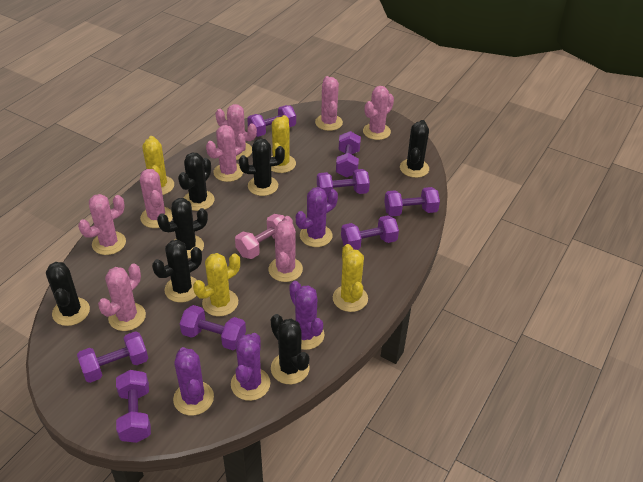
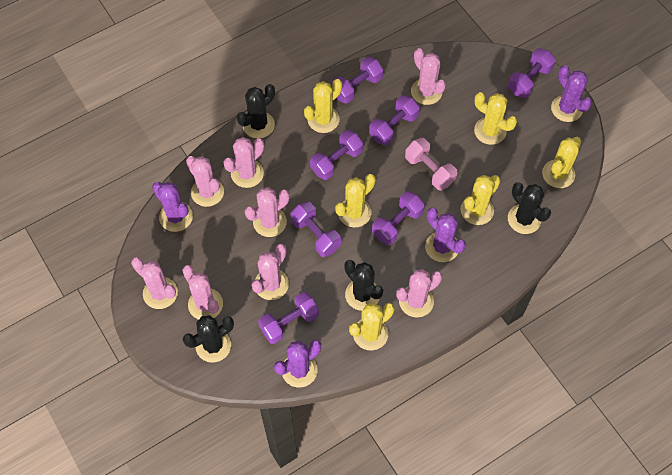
black cactus: [46,262,90,326] [152,240,202,302] [157,198,208,259] [178,152,215,211] [239,138,285,196] [271,314,310,384] [400,120,429,178] = 7 -> [183,315,234,363] [237,84,275,139] [344,260,383,311] [508,182,551,234] = 4
purple dumbbell: [77,331,148,383] [116,370,151,443] [180,305,246,350] [247,105,296,137] [317,169,370,197] [336,131,361,178] [341,215,399,250] [384,187,440,217] = 8 -> [258,292,319,344] [290,201,341,257] [310,130,363,180] [332,57,384,104] [369,95,420,145] [372,191,425,245] [508,48,556,98] = 7
yellow cactus: [142,136,174,195] [193,253,240,316] [271,115,296,173] [333,244,368,312] = 4 -> [304,79,342,133] [335,174,376,227] [349,303,395,350] [461,175,501,225] [474,92,517,145] [542,137,581,188] = 6

